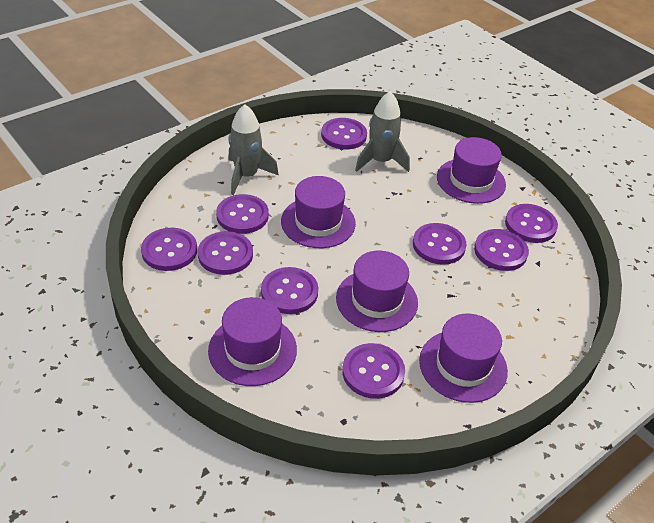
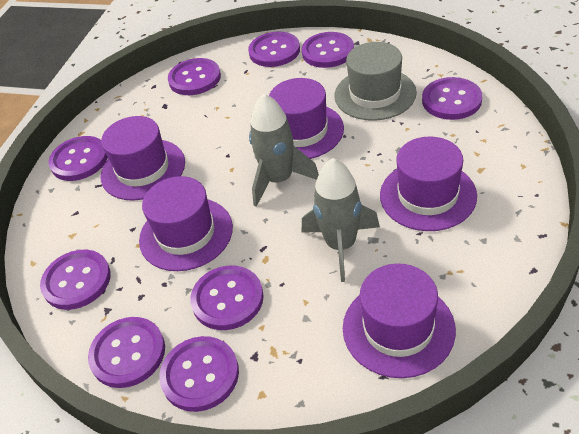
grey hat: none = 0 -> [334,42,417,121] = 1

